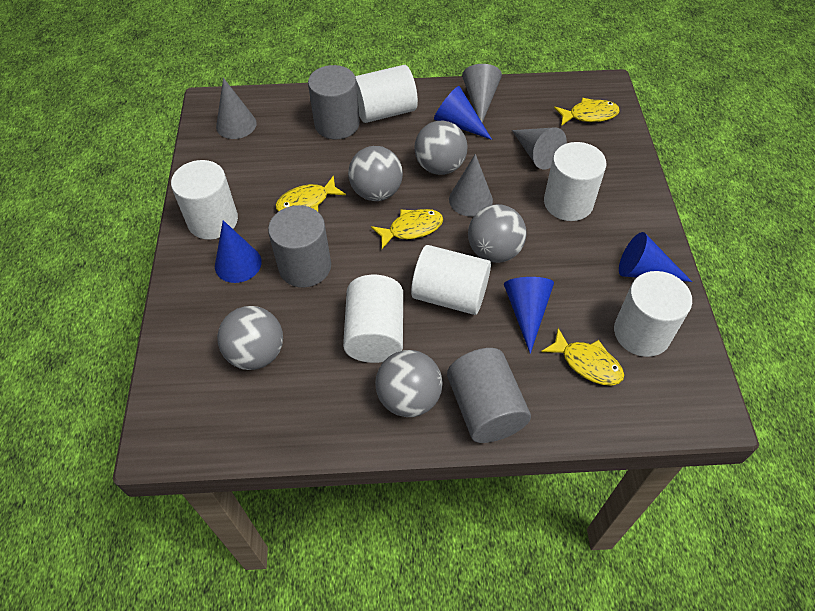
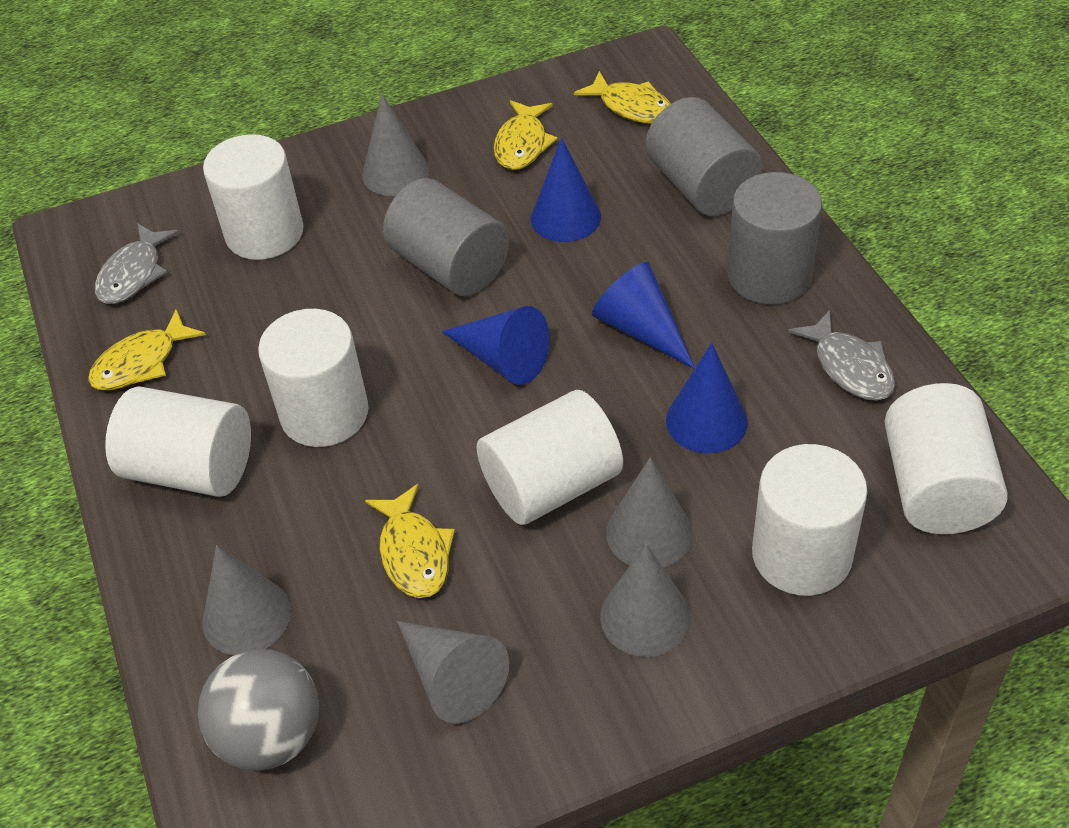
grey ball: [217,306,283,370] [348,146,403,201] [376,350,443,417] [414,121,468,175] [468,204,527,263] = 5 -> [198,649,319,771] = 1
grey cone: [216,78,257,139] [449,154,493,217] [462,64,502,123] [512,127,567,169] = 4 -> [202,545,291,655] [362,94,430,196] [397,621,509,724] [600,544,691,657] [606,457,693,568] = 5
grey fish: none = 0 -> [95,223,179,304] [788,310,895,401] = 2

